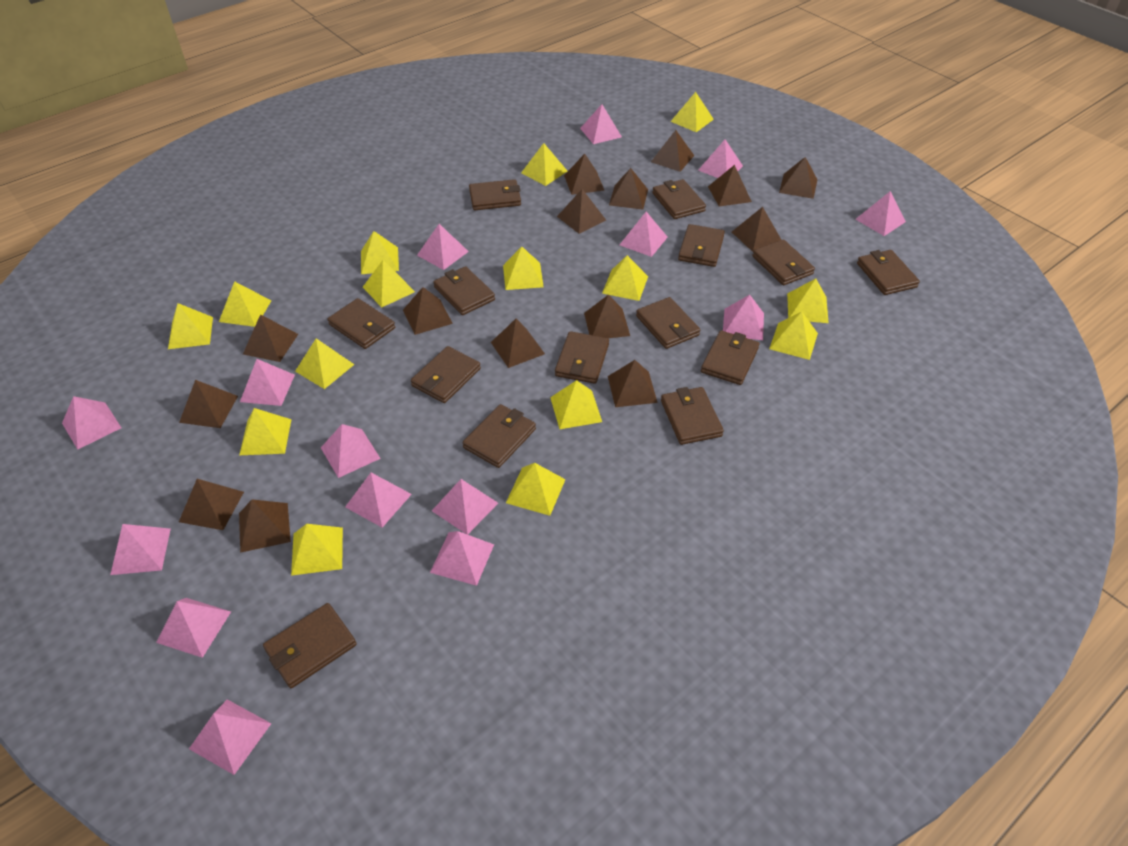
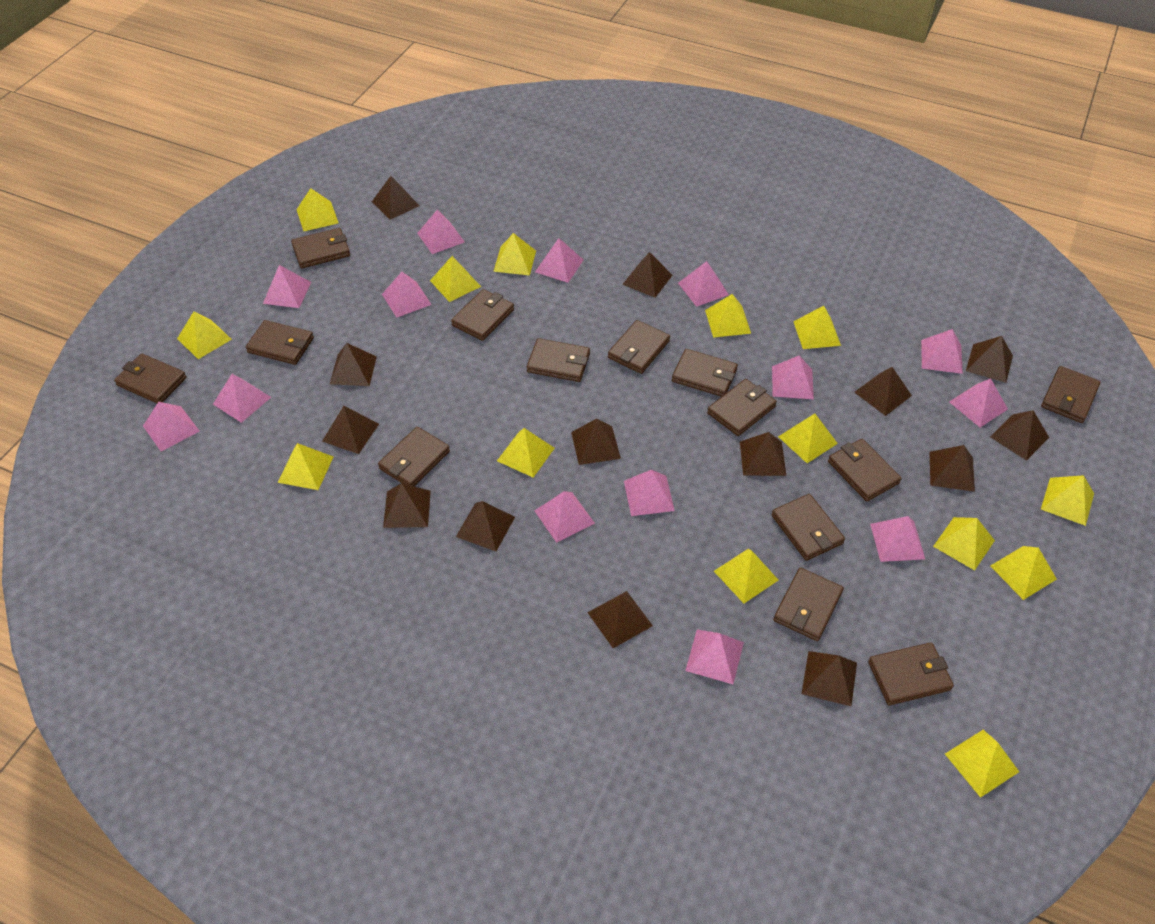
brown pyramid: [179,380,238,428] [179,479,244,530] [239,500,291,553] [243,314,298,362] [403,287,453,335] [491,319,545,368] [557,189,606,234] [564,154,604,195] [584,295,630,338] [608,360,658,407] [609,168,648,210] [651,130,694,172] [708,165,752,206] [732,207,781,252] [779,157,817,199] = 15 -> [322,406,379,454] [330,343,377,386] [372,176,420,220] [383,483,431,528] [456,501,515,551] [571,419,621,465] [587,591,653,648] [622,252,673,298] [740,432,786,476] [802,651,857,706] [854,367,912,416] [929,445,975,492] [966,336,1013,383] [990,410,1049,461] = 14
pink pyramid: [62,396,121,450] [110,524,171,575] [156,598,231,658] [189,699,272,775] [240,359,295,406] [321,424,381,478] [345,473,412,528] [417,224,469,270] [430,531,494,586] [432,479,498,535] [580,104,622,144] [620,212,668,257] [698,139,743,178] [723,295,764,340] [855,191,906,236] = 15 -> [143,402,199,452] [213,374,271,423] [263,265,311,308] [382,272,432,318] [417,210,465,254] [535,238,583,283] [535,491,595,543] [624,470,675,516] [678,261,729,307] [685,630,744,684] [772,356,814,399] [870,516,925,562] [921,329,963,374] [949,378,1008,427] = 14
yellow pyramid: [168,303,213,349] [219,281,271,327] [239,408,292,455] [291,524,343,576] [295,338,355,389] [361,231,399,274] [363,260,415,308] [503,247,544,290] [506,463,566,516] [521,143,567,186] [550,380,602,429] [602,255,648,301] [670,92,714,132] [769,311,818,360] [787,279,828,323] = 15 -> [177,312,232,359] [277,443,333,490] [296,188,338,231] [430,256,481,302] [493,233,536,275] [497,428,555,478] [705,294,751,338] [714,549,779,603] [778,414,838,463] [793,306,841,349] [933,517,995,571] [945,730,1019,798] [990,546,1057,600] [1041,475,1094,526] = 14

